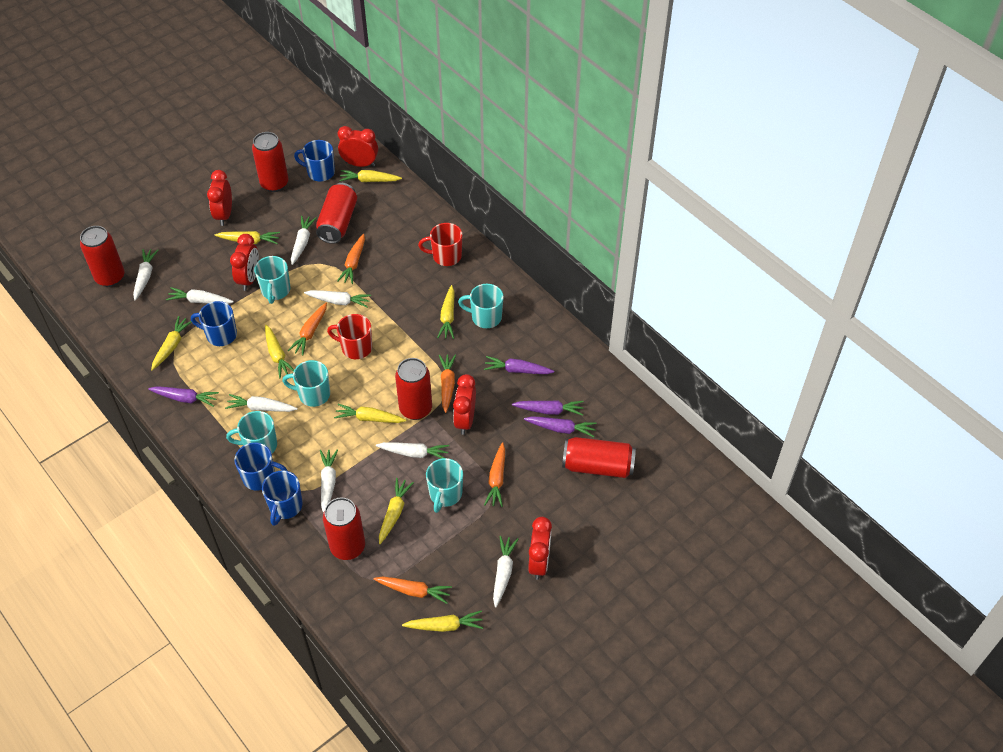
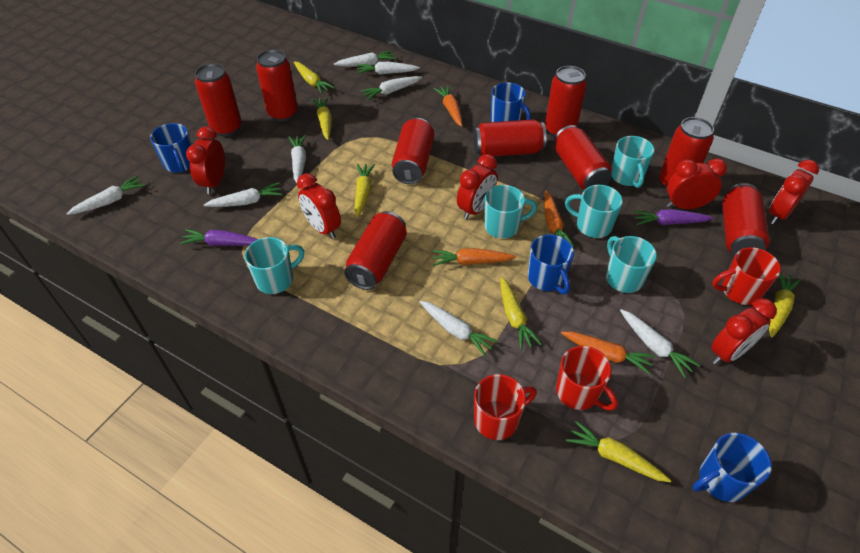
orange carrot: [288,303,327,356] [337,234,365,284] [373,576,452,604] [439,354,456,413] [484,442,505,507] = 5 -> [432,248,516,266] [433,85,462,127] [545,191,574,247] [561,331,655,374] = 4
purple carrot: [148,386,219,407] [484,356,554,374] [512,400,584,416] [524,416,597,437] = 4 -> [179,229,258,246] [632,209,714,225] = 2
red can: [80,226,125,287] [252,132,289,192] [316,183,357,244] [323,497,365,560] [395,358,432,420] [562,437,636,478] = 6 -> [195,64,242,136] [256,50,298,121] [344,211,407,290] [392,118,434,184] [473,119,547,156] [545,66,587,137] [554,125,612,190] [659,117,714,190] [722,183,770,256] = 9
red clock: [207,170,232,226] [230,234,259,291] [338,126,378,167] [453,374,476,435] [528,517,552,580] = 5 -> [186,126,225,194] [297,173,341,239] [457,154,497,220] [667,158,727,209] [711,298,777,364] [769,160,819,224] = 6
red mug: [327,314,372,359] [418,223,462,266] = 2 -> [474,374,537,440] [556,346,618,411] [712,247,781,305] = 3
yellow carrot: [151,316,192,370] [215,231,280,244] [265,325,294,378] [334,404,406,423] [339,170,402,182] [379,478,414,544] [402,610,483,632] [437,285,454,339] = 8 -> [294,61,335,94] [312,97,332,140] [355,163,375,217] [500,277,542,350] [566,420,671,483] [769,273,801,337] = 6

